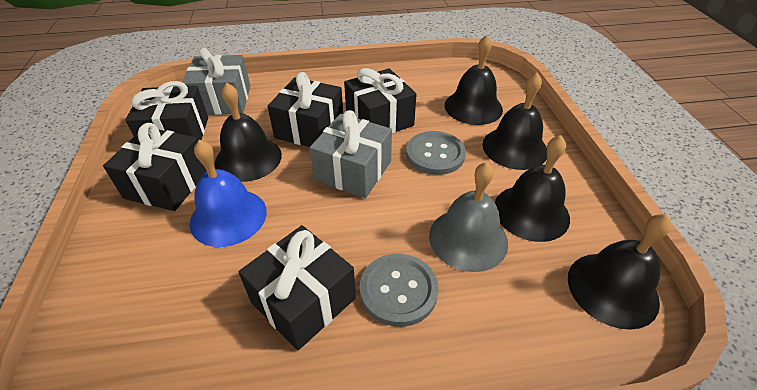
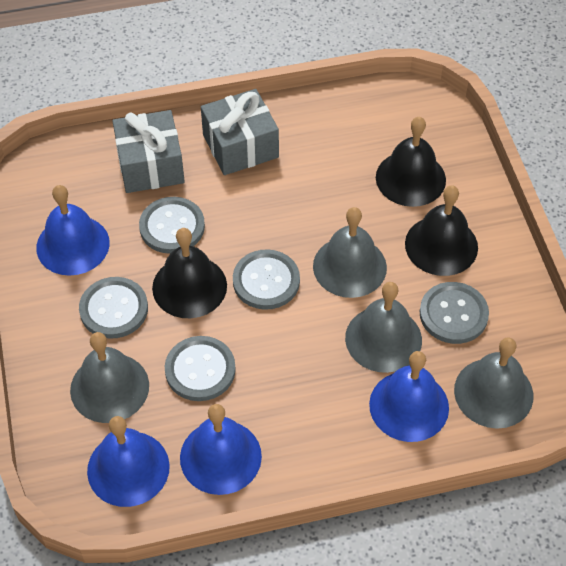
black bell: [215,83,282,182] [445,35,503,125] [482,73,547,170] [495,135,570,242] [568,214,672,330] = 5 -> [152,228,227,318] [376,117,446,207] [405,185,478,276] = 3
black gift: [103,123,207,211] [125,81,208,141] [238,225,356,350] [267,72,343,147] [344,68,417,134] = 5 -> none = 0
blue bell: [190,140,267,247] = 1 -> [36,185,110,276] [87,416,170,507] [180,404,262,495] [369,351,449,442] = 4
grey bell: [429,162,508,272] = 1 -> [70,332,149,423] [313,207,387,298] [345,282,422,373] [454,337,533,429] = 4
grey button: [360,254,439,327] [406,131,466,175] = 2 -> [79,277,148,339] [139,197,205,254] [165,336,236,401] [233,249,300,310] [420,282,489,344] = 5

